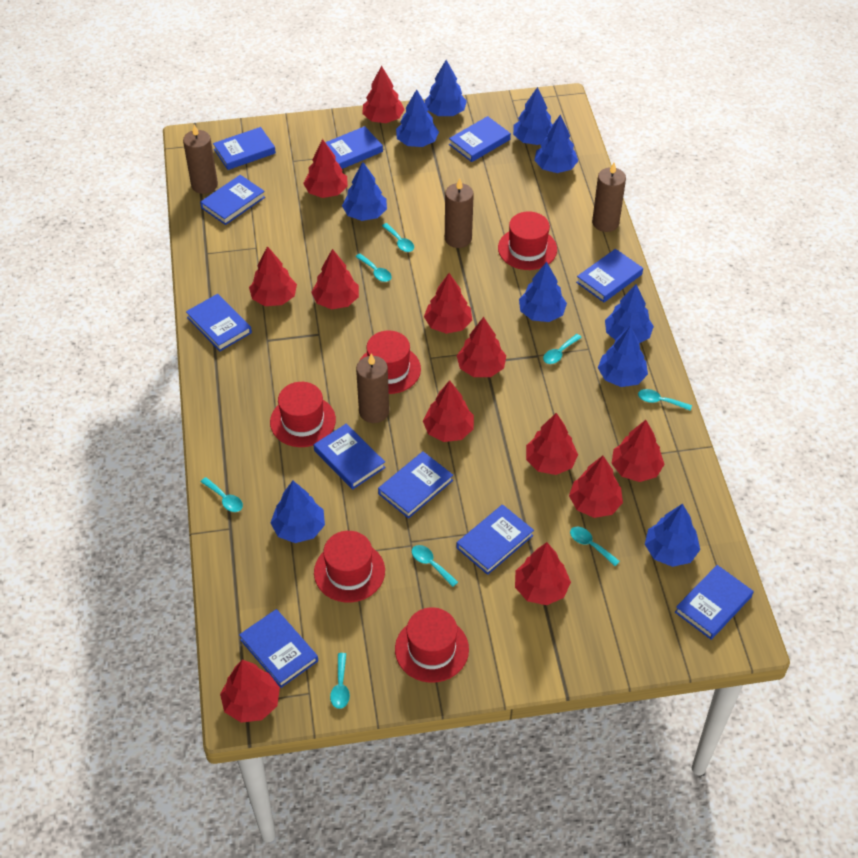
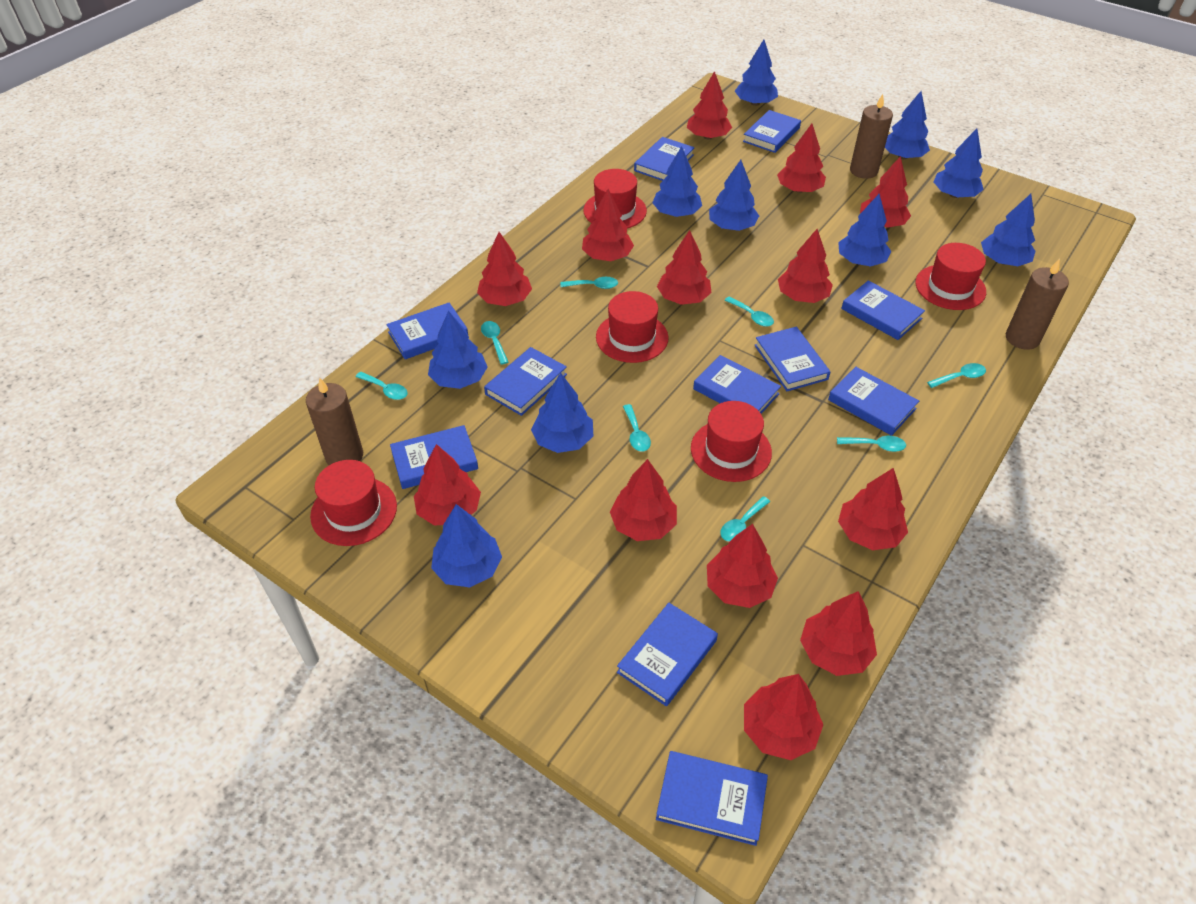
brown candle: [183,124,218,194] [356,354,389,423] [445,178,474,248] [592,163,626,232] = 4 -> [306,378,363,465] [850,94,893,179] [1006,259,1069,350] = 3
red tree: [220,660,280,723] [249,246,297,306] [303,139,348,198] [311,249,359,309] [362,66,405,123] [423,380,474,442] [424,273,472,334] [457,317,506,377] [515,542,571,605] [526,413,578,475] [569,456,623,518] [611,420,665,482] = 12 -> [414,444,481,526] [477,232,532,306] [582,189,634,261] [610,459,677,541] [657,230,712,305] [687,71,732,139] [707,524,778,608] [744,674,823,760] [777,124,826,193] [778,229,833,303] [800,591,877,676] [838,468,908,550] [860,156,911,227] = 13

